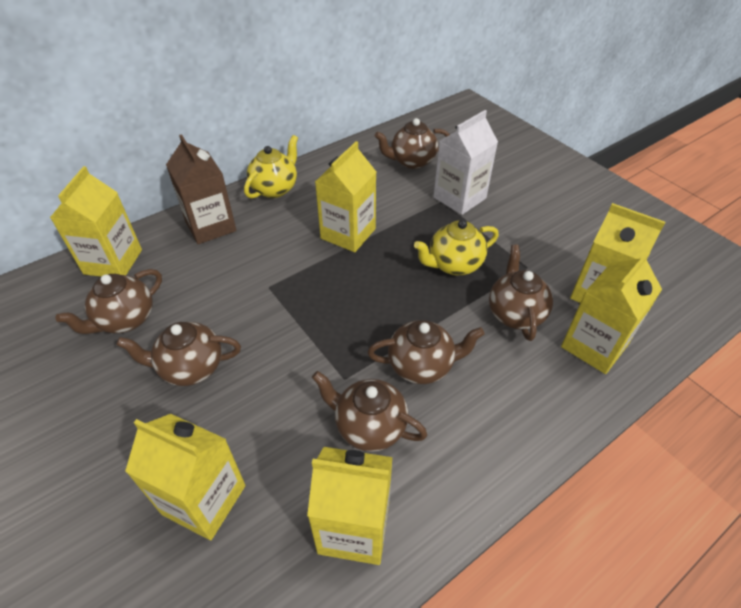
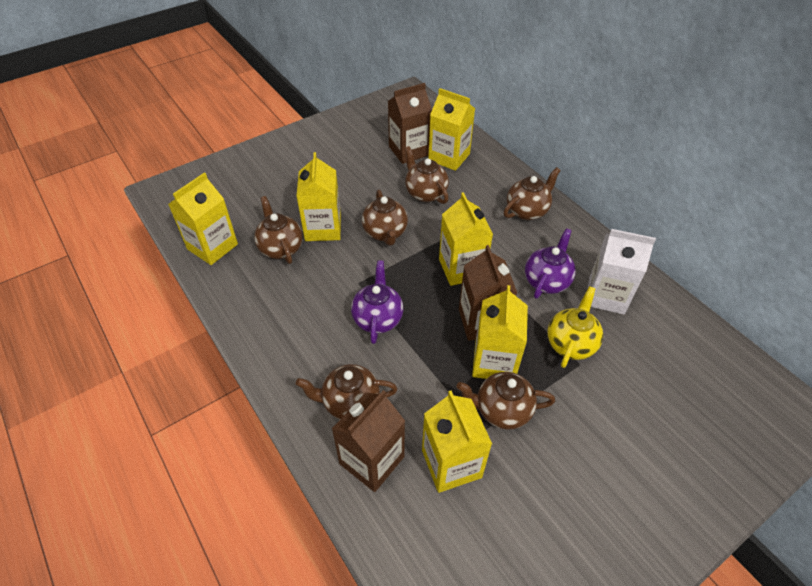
brown carton: [166,134,237,244] = 1 -> [332,390,405,492] [388,83,432,164] [459,245,517,341] = 3
purple teapot: none = 0 -> [351,260,403,344] [525,228,576,299] = 2
yellow teapot: [244,135,298,199] [414,220,499,275] = 2 -> [547,286,603,368] = 1

